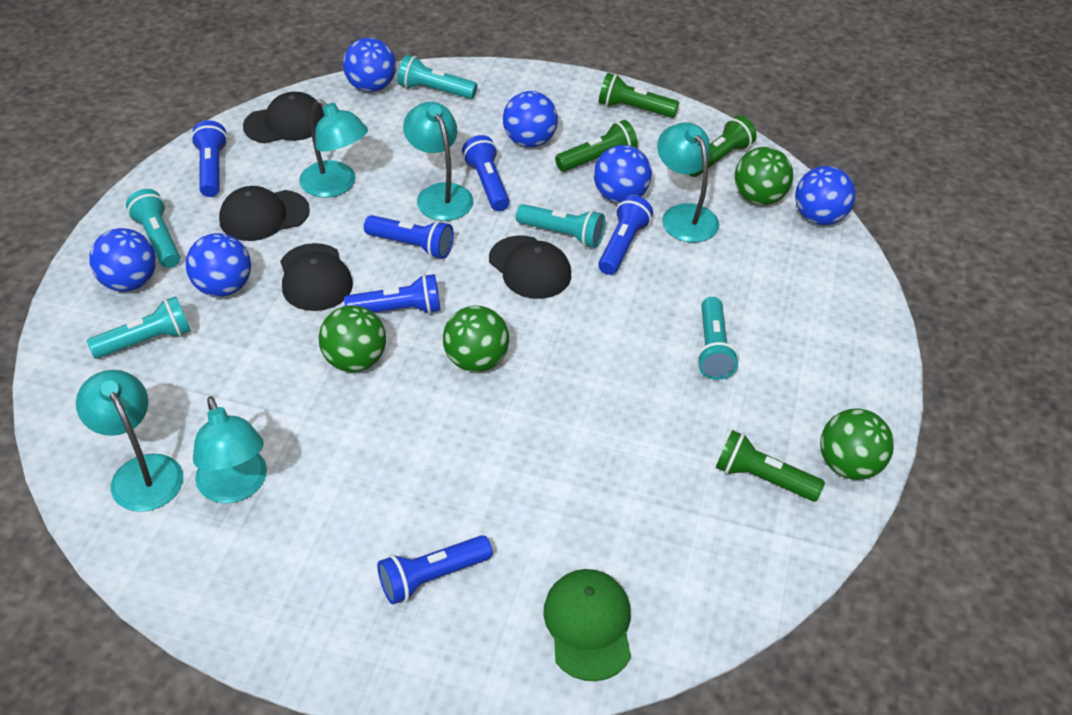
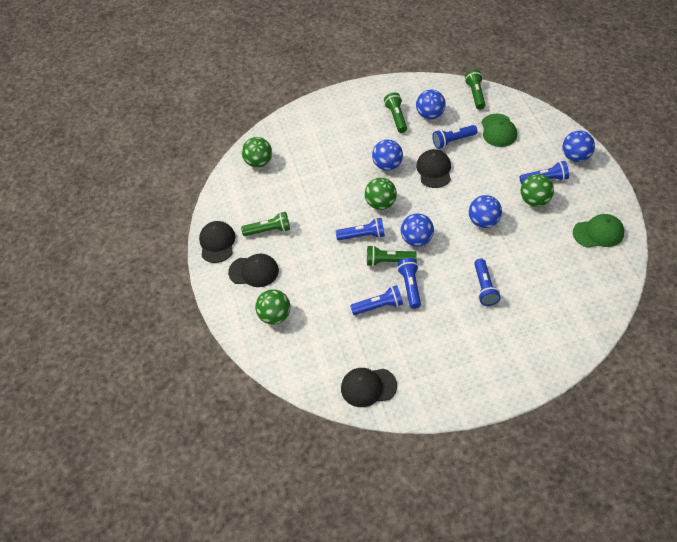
blue ball: [89,228,156,292] [186,233,251,297] [343,38,396,92] [503,91,558,147] [594,145,652,203] [795,166,855,225] = 6 -> [372,140,403,171] [401,213,434,247] [416,89,446,120] [469,195,502,228] [562,130,595,162] = 5
green cap: [543,569,631,681] = 1 -> [481,114,517,147] [573,214,624,248] = 2
turquoise flashlight: [87,296,191,359] [126,189,180,268] [397,55,477,99] [516,204,605,248] [697,297,739,380] = 5 -> none = 0
turquoise lamp: [76,370,183,512] [193,396,267,503] [299,99,368,198] [403,102,473,221] [657,122,719,242] = 5 -> none = 0

